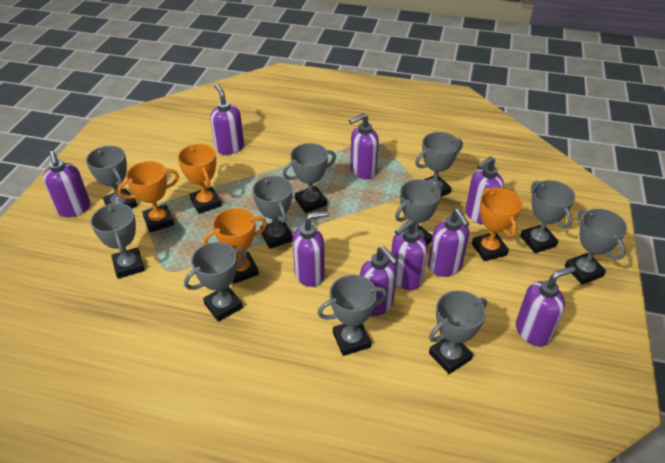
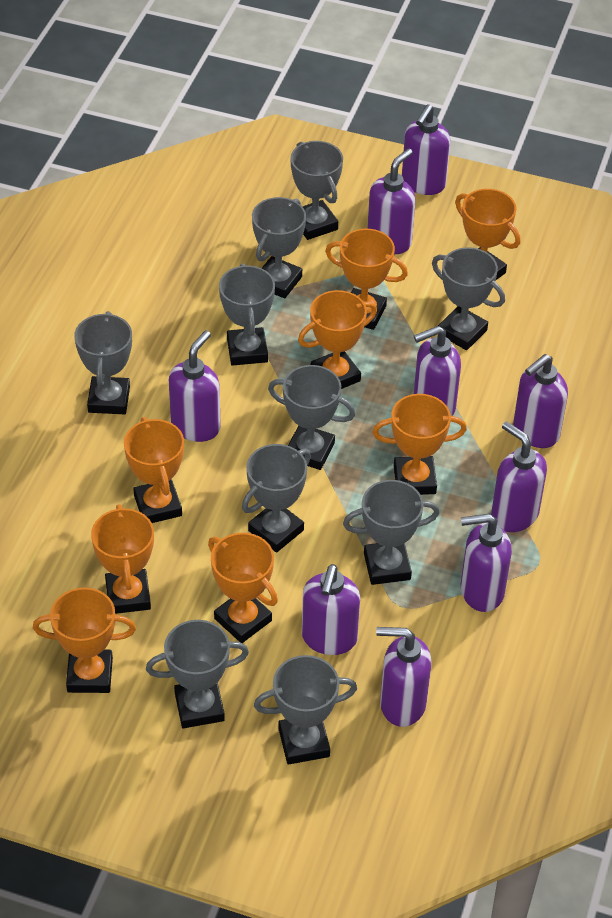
grey trophy: [86,146,137,208] [90,203,145,279] [184,242,247,322] [252,176,293,249] [282,143,336,213] [317,275,388,356] [395,179,442,245] [415,132,463,197] [429,290,487,374] [520,180,575,253] [565,209,627,285] = 11 -> [74,311,132,414] [146,620,249,728] [219,263,275,366] [242,444,311,553] [252,197,306,298] [254,655,357,765] [268,365,356,470] [290,141,343,240] [343,480,440,585] [432,247,505,350] = 10
orange trophy: [117,161,179,233] [178,144,221,214] [203,208,267,284] [472,188,523,261] = 4 -> [33,588,136,693] [91,504,154,614] [124,417,184,523] [208,533,278,643] [298,290,377,389] [325,229,408,330] [373,394,467,495] [455,189,520,280] = 8

